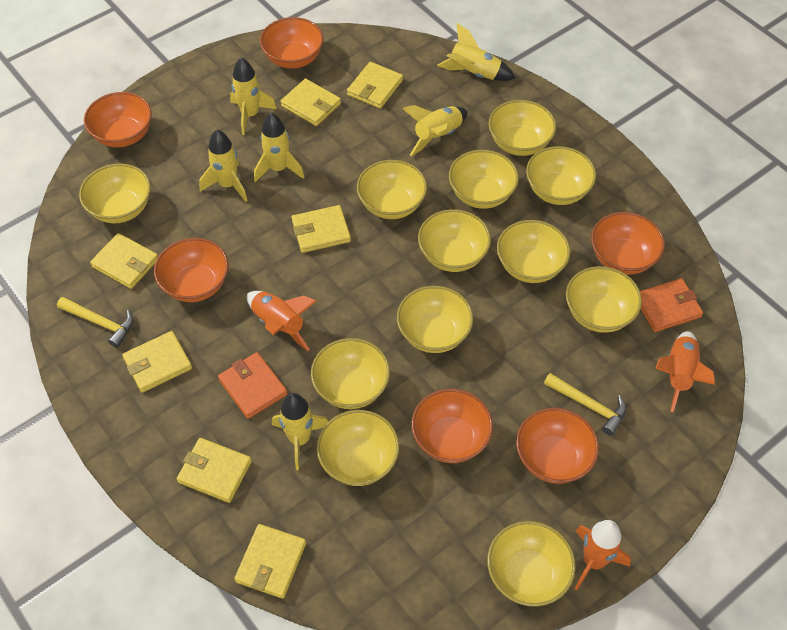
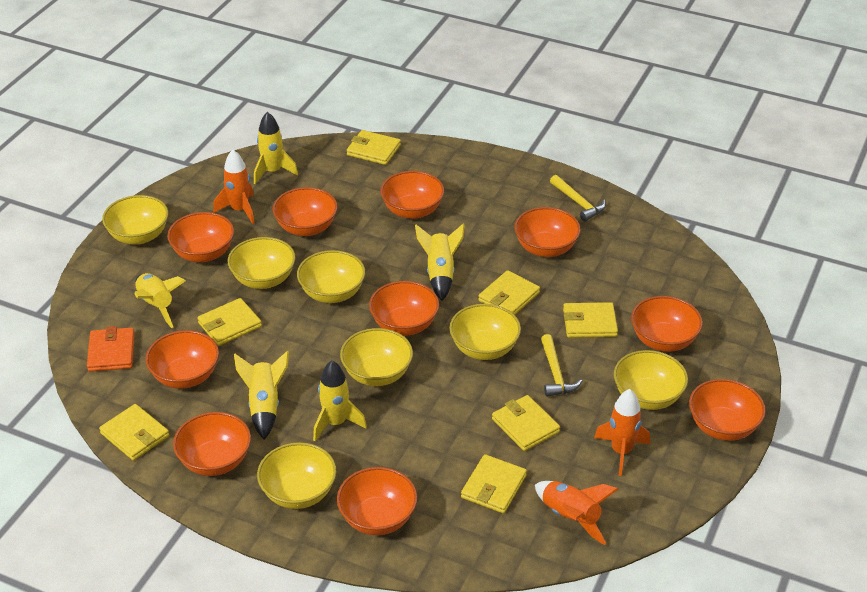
orange bowl: [84,92,152,148] [154,238,229,302] [260,17,324,69] [411,389,493,463] [516,408,599,484] [591,212,665,275] = 6 -> [145,330,219,389] [167,212,234,262] [173,412,251,476] [272,187,338,236] [337,467,417,535] [369,281,439,336] [380,171,444,219] [514,207,580,257] [631,296,703,352] [689,379,766,441] = 10
orange wallet: [218,352,288,419] [640,278,703,332] = 2 -> [87,326,135,371] = 1
yellow bowl: [79,163,151,223] [311,338,390,409] [317,410,399,486] [357,160,427,219] [397,286,473,353] [418,209,491,272] [449,150,519,209] [487,521,576,607] [488,100,556,156] [497,220,570,283] [526,146,596,205] [566,266,642,333] = 12 -> [102,195,168,245] [228,237,296,289] [257,442,336,509] [297,250,365,303] [340,328,413,386] [449,304,521,360] [614,350,688,410] = 7
yellow rocket: [199,130,248,202] [230,58,277,135] [254,113,304,182] [272,393,328,470] [402,105,467,156] [437,23,516,81] = 6 -> [135,273,186,328] [234,351,289,440] [254,112,298,184] [313,361,367,441] [415,223,465,301] = 5

